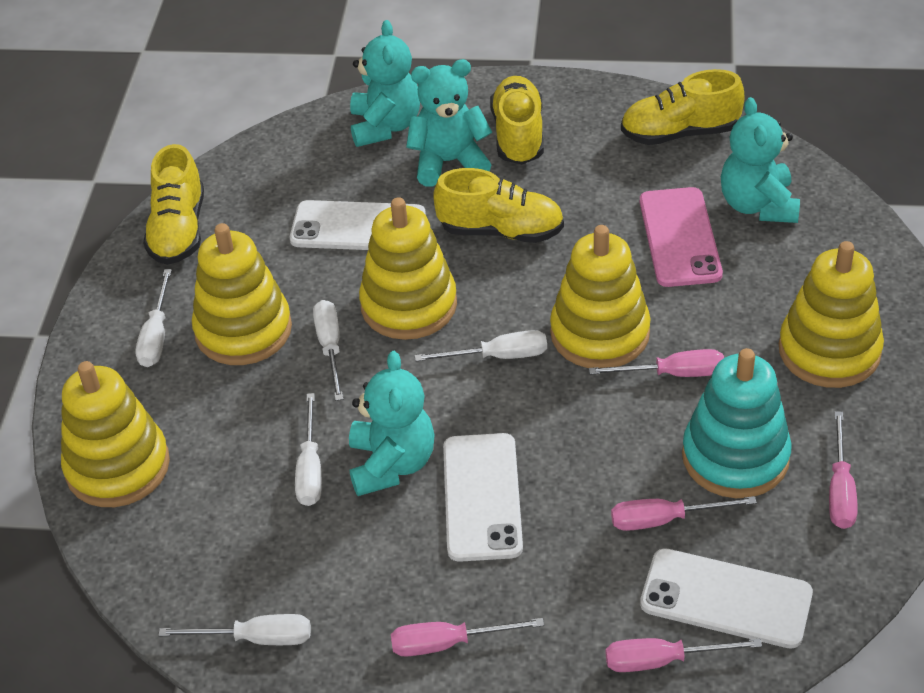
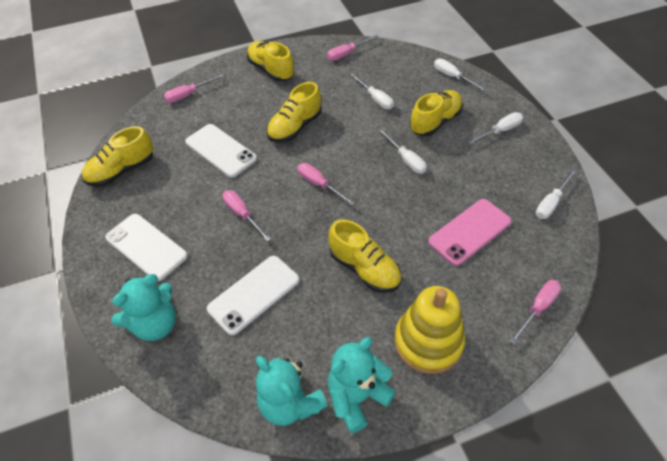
turquoise stacking toy: [682,348,792,498] = 1 -> none = 0
turquoise teddy bear: [349,351,435,496] [350,20,420,147] [406,59,492,187] [721,97,800,223] = 4 -> [112,274,176,341] [256,356,328,426] [328,337,396,433] = 3
yellow shoe: [143,144,204,265] [433,168,564,243] [490,76,544,164] [621,69,745,145] = 4 -> [82,126,153,187] [247,41,294,82] [267,82,321,142] [328,219,401,293] [410,90,463,136] = 5
yellow stacking toy: [61,361,170,507] [192,223,292,365] [359,197,457,340] [550,225,651,368] [779,241,884,388] = 5 -> [395,286,465,374] = 1

